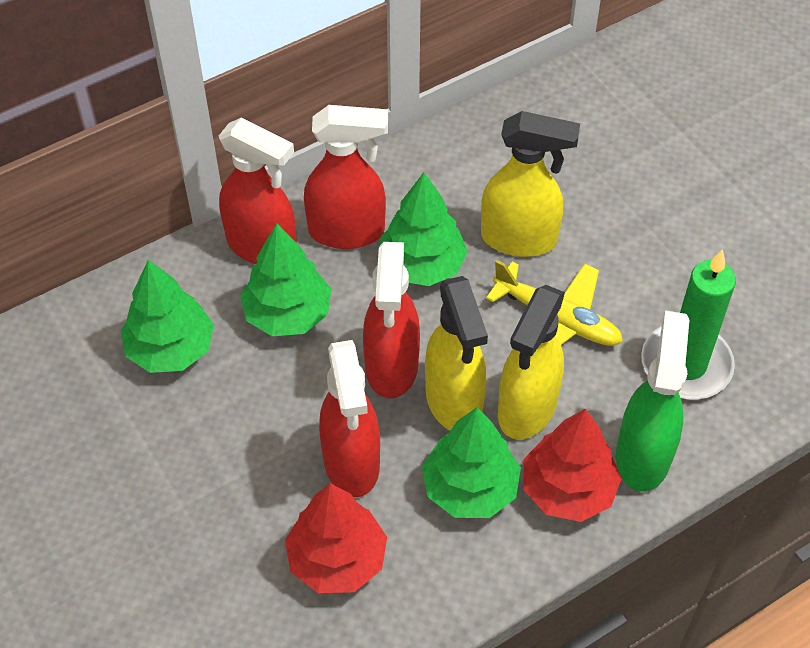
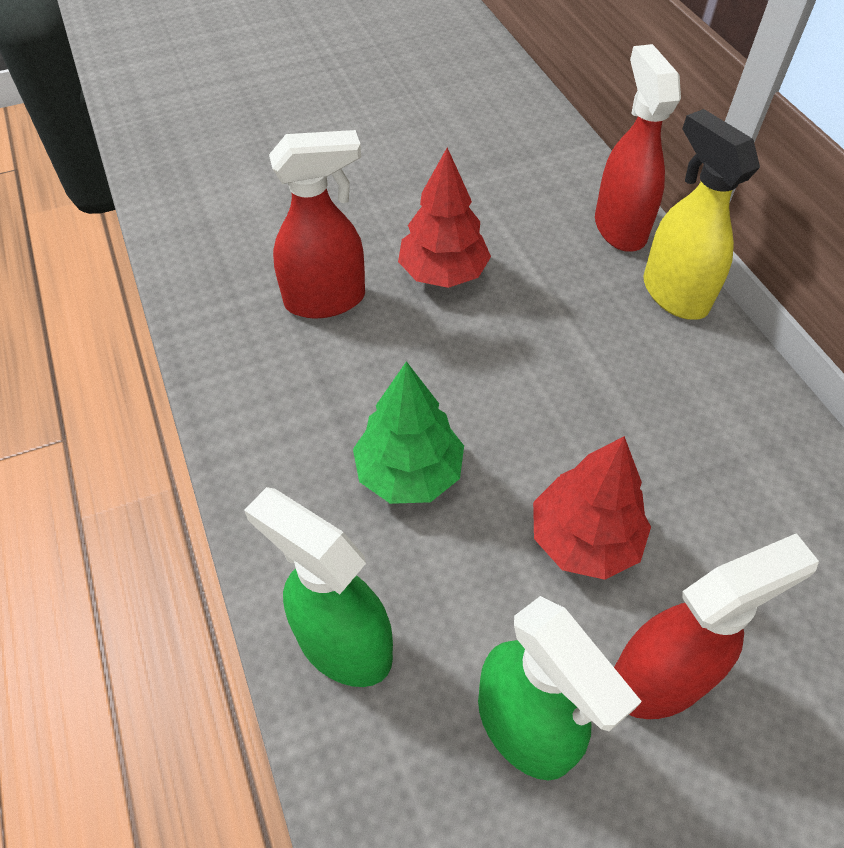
green candle: [641,249,736,400] = 1 -> none = 0
green spray bottle: [616,311,690,492] = 1 -> [244,487,393,687] [478,596,642,780] = 2
green tree: [121,260,214,373] [240,223,331,336] [380,172,468,286] [422,407,521,518] = 4 -> [353,361,464,504] = 1
red spray bottle: [219,117,297,264] [304,105,388,249] [319,340,380,497] [363,242,420,399] = 4 -> [269,130,365,318] [595,44,681,252] [614,533,819,719] = 3
yellow plane: [486,260,623,346] = 1 -> none = 0
yellow spray bottle: [425,276,488,431] [481,111,580,257] [498,285,565,439] = 3 -> [643,109,760,320] = 1

